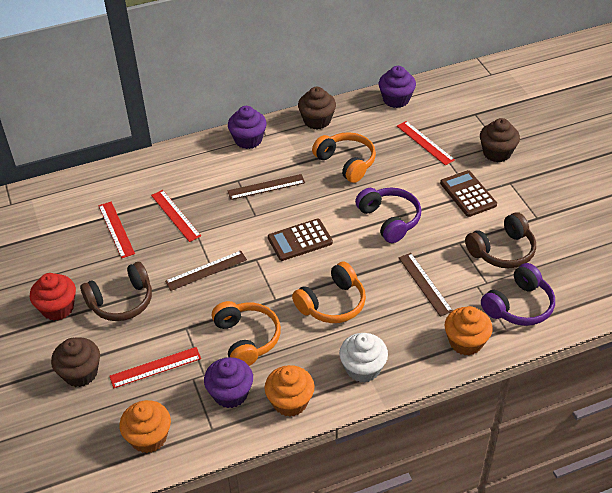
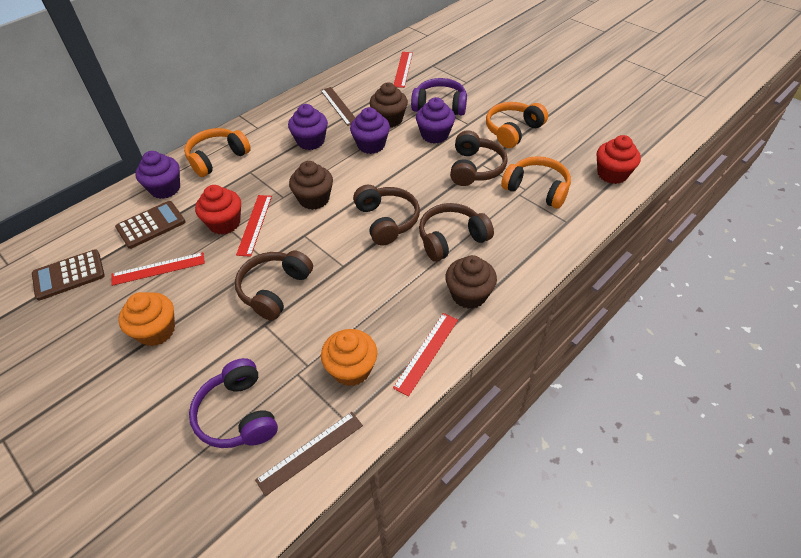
brown headphones: [80,262,152,321] [465,212,536,268] = 2 -> [235,251,313,320] [353,185,420,245] [419,203,494,262] [450,130,508,186] = 4
brown ruler: [165,251,247,291] [227,174,305,200] [398,253,453,317] = 3 -> [255,412,363,496] [320,87,355,126] = 2
orange cupcake: [119,400,171,453] [264,365,314,417] [445,306,493,356] = 3 -> [118,292,175,346] [321,329,377,386] = 2
purple cupcake: [204,357,253,408] [228,106,267,149] [379,66,416,108] = 3 -> [135,151,180,199] [288,104,328,150] [350,107,390,154] [416,97,455,144] = 4
red cupcake: [30,273,76,321] = 1 -> [195,185,241,235] [596,135,641,184] = 2
white cupcake: [339,333,388,383] = 1 -> none = 0

